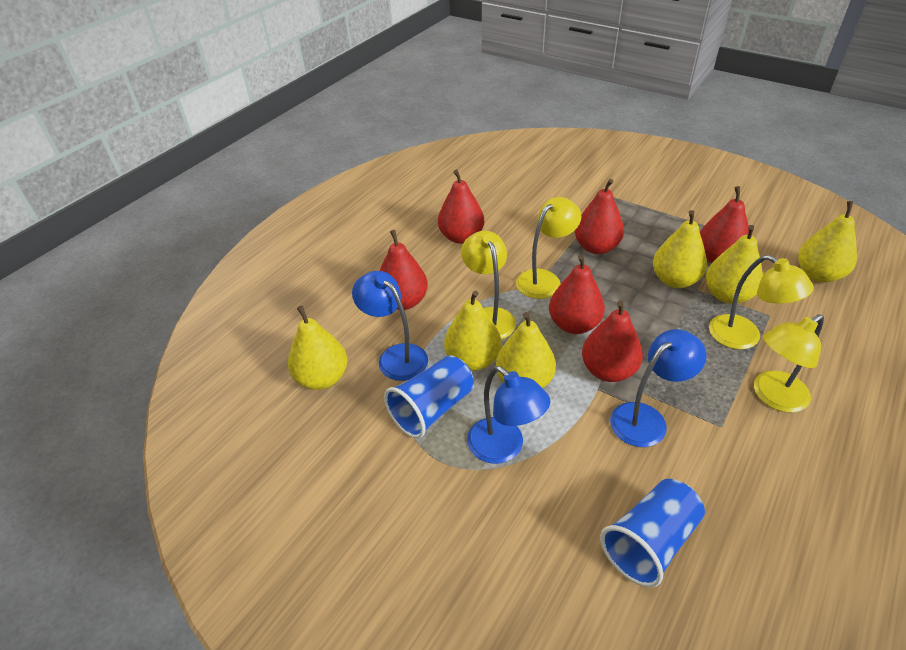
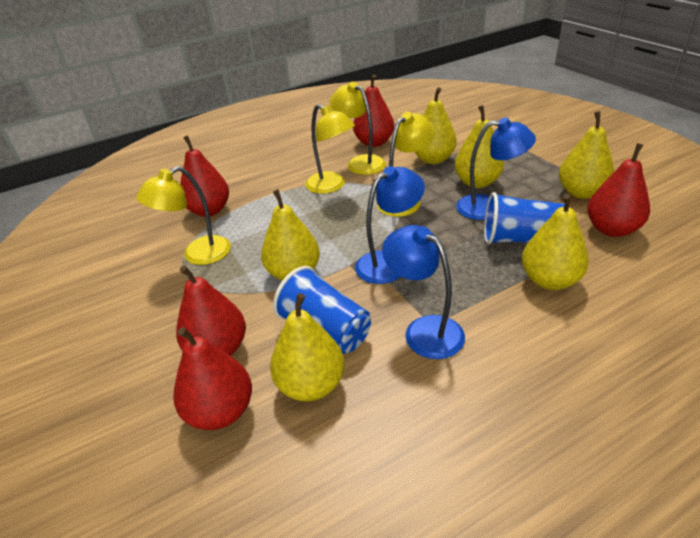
red pear: [380,230,428,310] [438,169,484,244] [549,255,605,334] [575,179,624,254] [582,301,643,382] [700,186,749,263] = 6 -> [173,327,252,430] [176,266,246,356] [180,135,229,217] [353,74,394,147] [587,143,650,237] = 5

